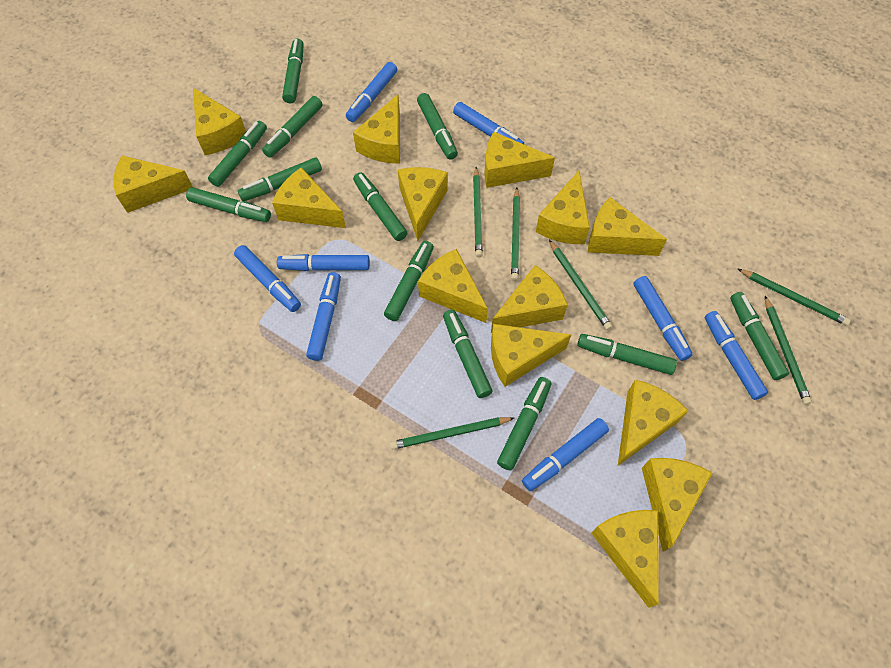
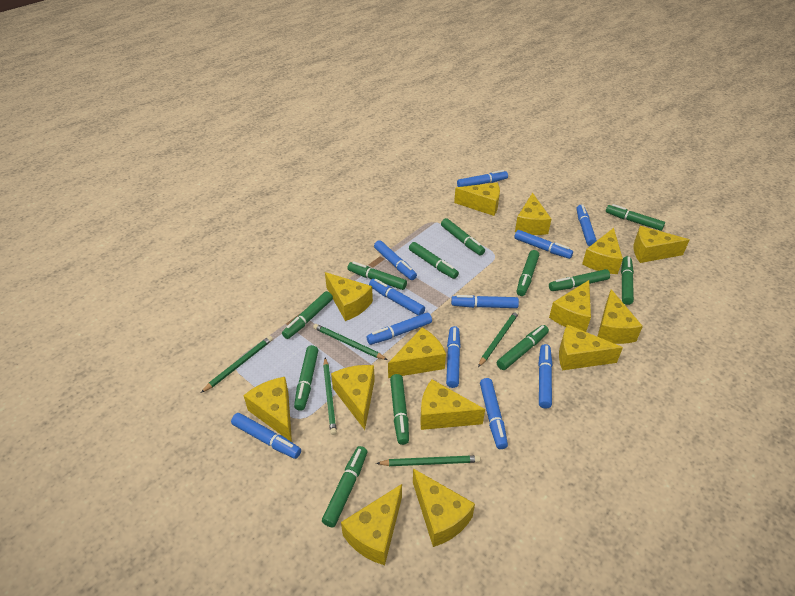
blue marker: [234,245,301,312] [277,254,370,271] [306,272,341,361] [346,62,397,122] [453,102,524,144] [522,418,609,491] [634,276,693,361] [705,311,768,400] = 8 -> [231,413,301,459] [367,313,432,345] [369,279,425,316] [374,240,417,280] [446,326,461,388] [451,295,519,308] [457,170,508,187] [480,378,508,449] [514,230,573,259] [538,344,552,409] [577,205,597,246] = 11
green pencil: [390,417,514,449] [473,167,483,257] [511,188,520,281] [549,240,612,330] [738,269,851,326] [765,296,812,405] = 6 -> [201,336,273,393] [313,324,388,360] [323,358,337,435] [376,455,480,466] [478,310,519,367] = 5

